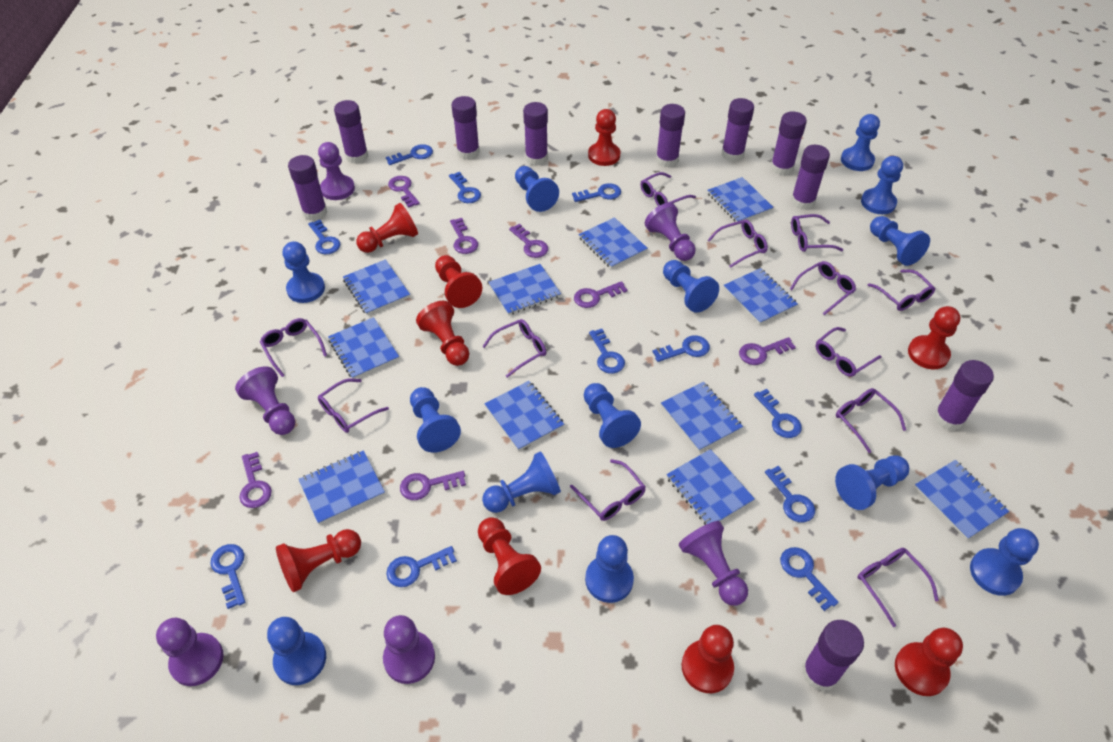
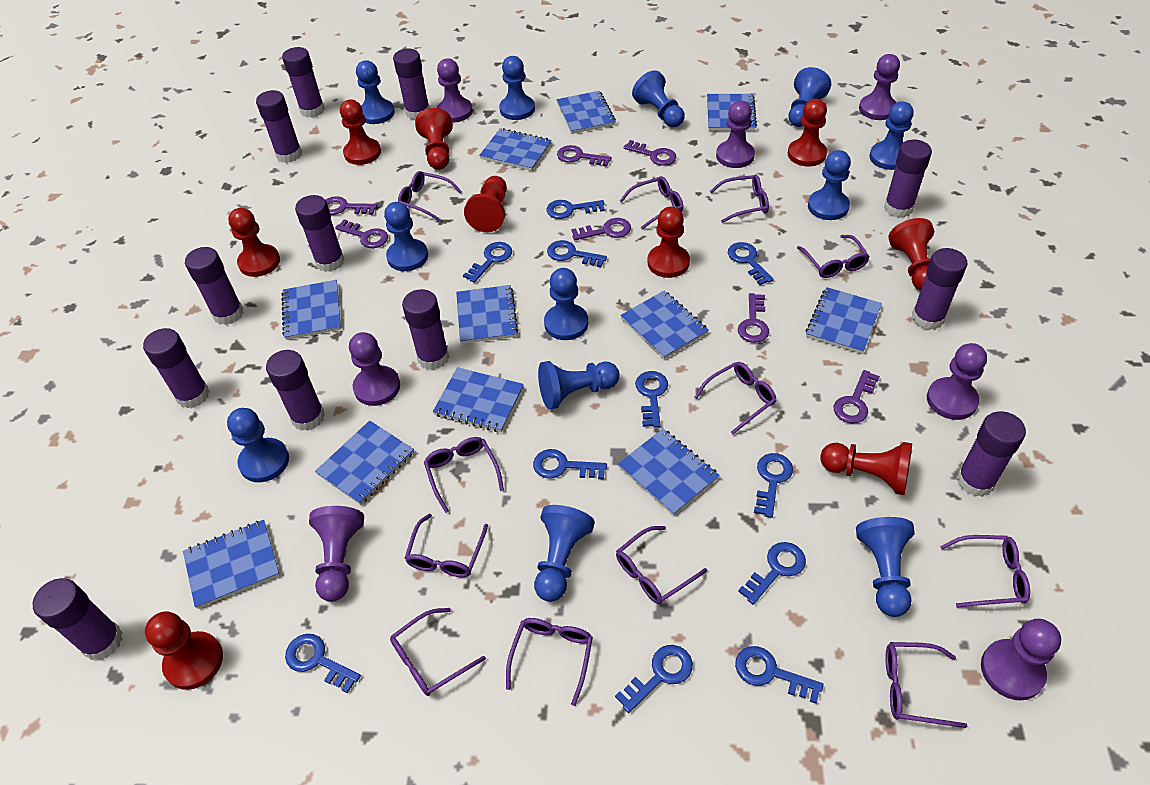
blue pawn: [267,617,326,685] [283,241,325,303] [410,387,461,453] [482,451,561,513] [515,166,559,212] [584,383,641,448] [585,535,634,603] [663,260,719,312] [835,455,909,510] [841,114,880,171] [861,156,903,214] [870,216,930,266] [970,528,1039,596] = 13 -> [227,408,289,482] [356,60,395,124] [384,202,428,271] [499,56,535,120] [534,505,595,602] [538,361,620,410] [544,268,588,340] [632,70,685,127] [788,67,831,127] [808,150,851,220] [856,517,915,617] [870,101,914,170] = 12
purple glue stick: [288,155,327,221] [334,100,368,164] [452,96,480,160] [523,102,548,166] [656,104,685,167] [721,98,754,162] [770,111,807,175] [791,145,830,210] [802,620,864,692] [934,360,994,431] = 10 -> [33,578,123,660] [143,328,210,408] [185,247,244,325] [256,90,302,163] [266,350,325,431] [282,47,325,118] [295,195,345,272] [393,49,430,120] [402,289,449,370] [884,140,932,218] [911,248,967,330] [956,411,1026,497] = 12
purple pawn: [156,618,224,686] [235,366,295,435] [318,142,355,200] [383,615,435,684] [645,203,696,261] [679,521,748,606] = 6 -> [309,506,364,602] [349,332,400,406] [437,58,473,123] [716,101,755,168] [859,54,900,120] [927,343,987,420] [981,619,1061,700] = 7

